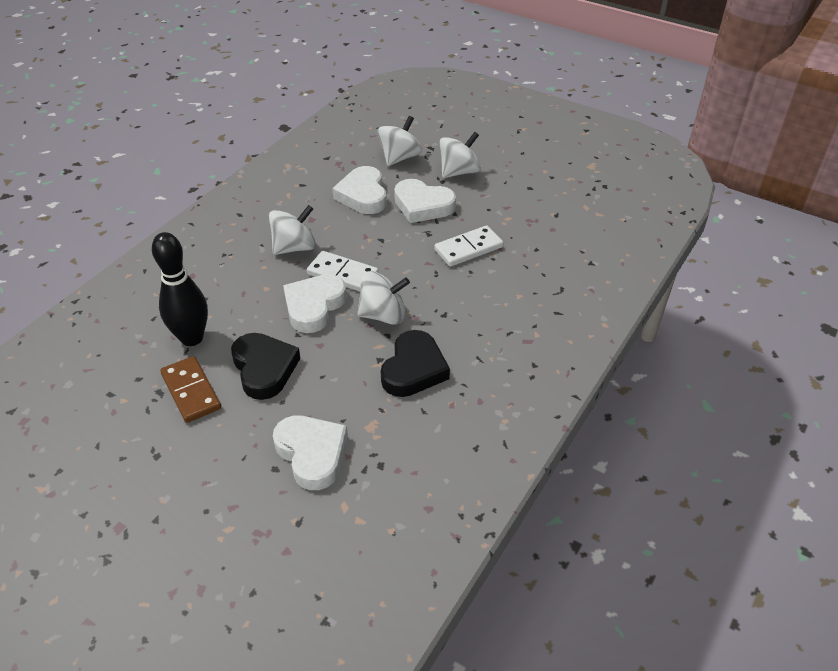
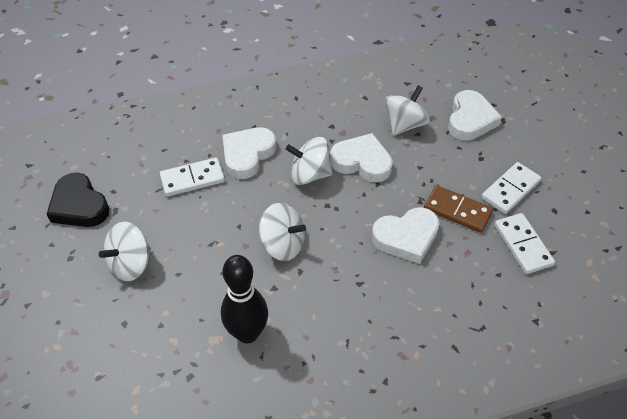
black heart: [231,333,300,400] [381,330,450,397] = 2 -> [47,173,109,227] = 1
white domino: [307,251,379,291] [434,225,503,267] = 2 -> [160,157,225,197] [482,162,542,214] [494,213,555,274] = 3

